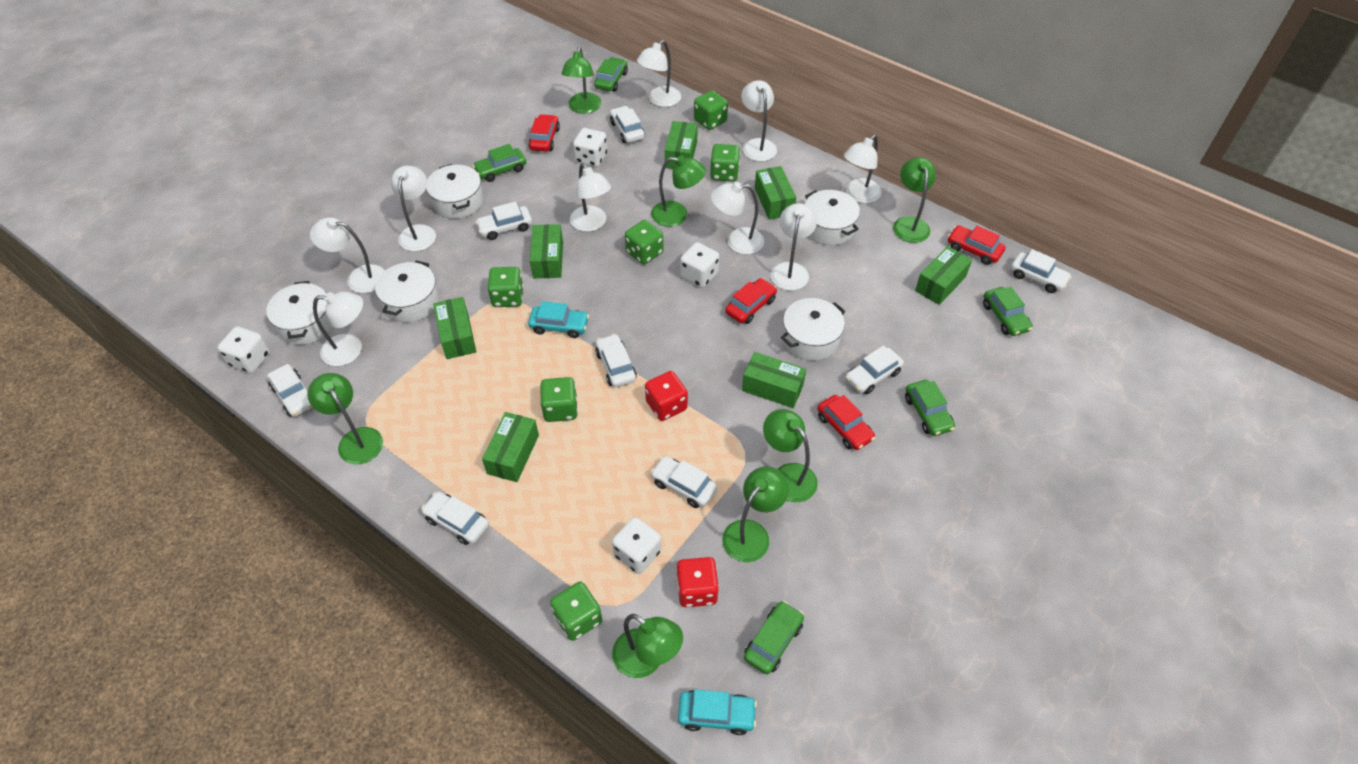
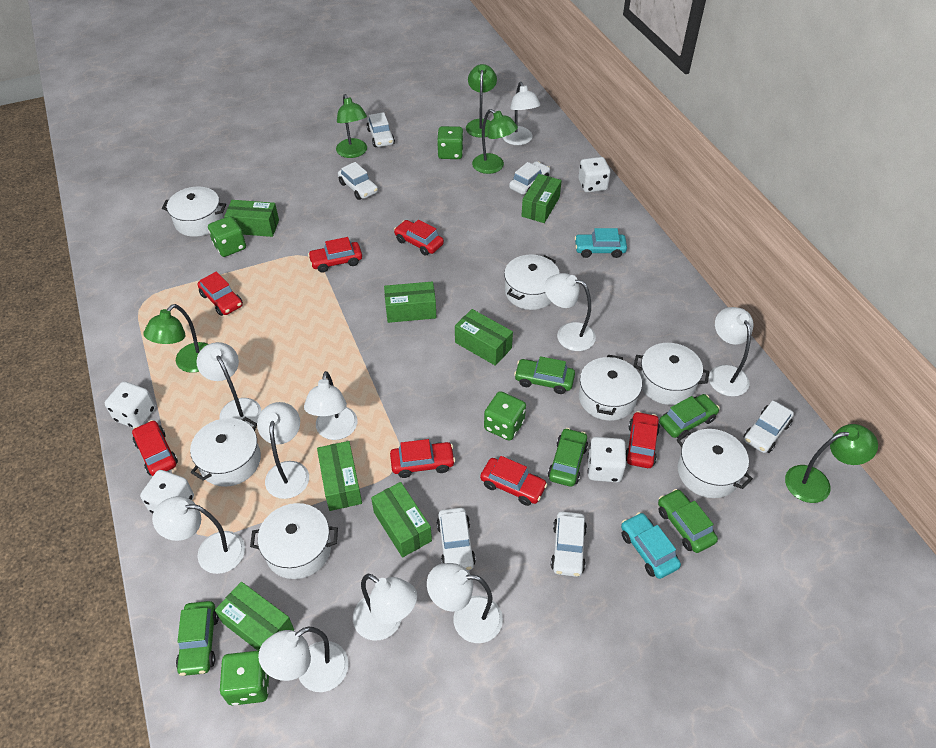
green dice: [487,267,523,307] [540,377,578,422] [550,581,602,641] [625,220,664,265] [694,90,728,130] [710,144,740,182] = 6 -> [208,216,246,257] [220,651,269,705] [437,126,463,159] [484,391,526,441] = 4
green lamp: [307,373,383,464] [561,47,601,114] [612,614,683,678] [651,156,706,227] [722,466,789,562] [763,409,818,502] [893,157,936,243] = 7 -> [144,304,208,373] [336,94,367,158] [466,64,497,138] [472,109,518,174] [785,424,878,503] = 5
red car: [529,114,560,152] [725,278,777,324] [817,395,875,450] [948,225,1006,265] = 4 -> [132,420,178,476] [197,272,243,316] [308,237,362,273] [390,439,455,478] [394,220,444,256] [480,456,548,506] [626,411,660,468] = 7
red dice: [645,371,688,421] [677,557,719,607] = 2 -> none = 0
white car: [267,364,313,417] [421,492,489,545] [475,201,532,240] [595,334,637,387] [610,106,645,143] [650,456,717,508] [845,346,904,394] [1011,249,1072,293] = 8 -> [338,162,378,200] [367,112,395,147] [437,508,476,570] [509,161,550,195] [551,511,587,577] [743,401,794,453] = 6
white lamp: [310,217,385,293] [313,292,363,366] [391,166,436,251] [570,163,611,232] [637,40,681,107] [711,182,764,254] [741,80,777,162] [771,203,817,291] [844,135,882,203] = 9 -> [152,496,245,574] [196,342,261,427] [257,402,309,499] [258,627,349,692] [304,371,357,440] [353,574,417,641] [427,563,503,643] [502,82,540,145] [544,273,596,351] [709,307,753,397] = 10
white pot: [266,281,332,345] [375,260,439,322] [426,164,483,219] [781,298,845,361] [805,190,860,245] = 5 -> [162,187,226,237] [190,417,261,487] [250,503,338,579] [504,255,560,310] [579,355,642,421] [633,343,709,405] [676,429,753,498] = 7

